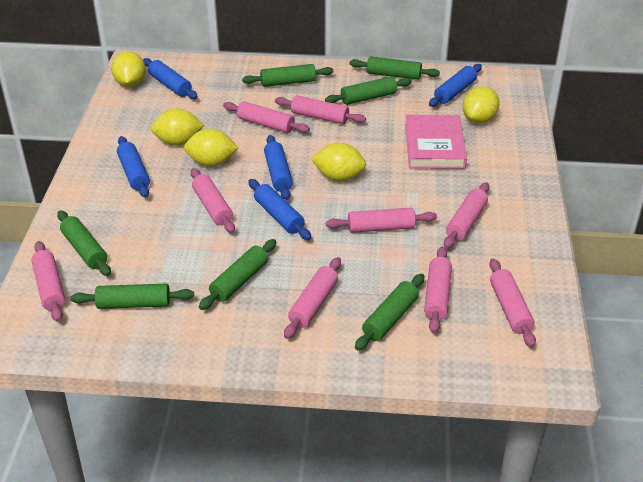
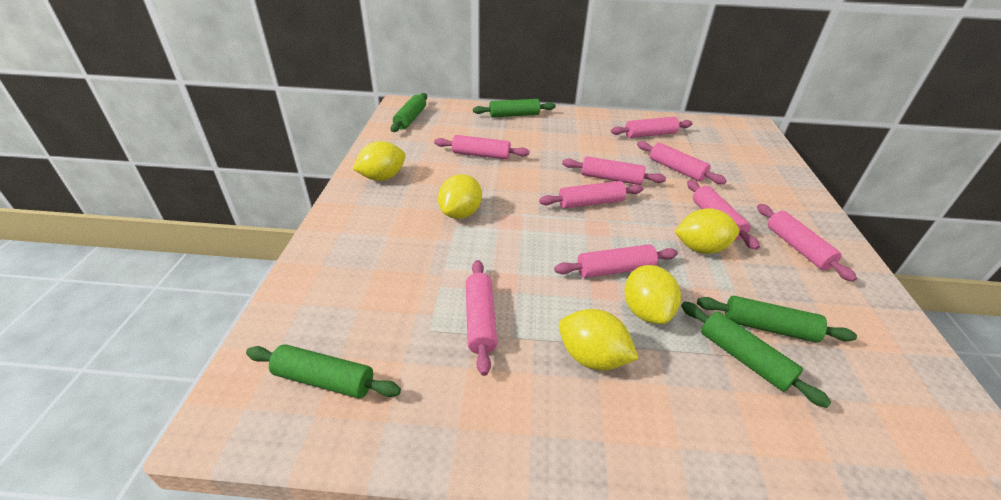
blue rolling pin: [117,136,150,198] [143,58,198,99] [248,179,312,240] [264,135,293,200] [429,64,482,107] = 5 -> none = 0
green rolling pin: [57,210,111,276] [71,284,194,309] [199,239,276,310] [242,64,333,87] [325,76,412,105] [349,56,440,80] [355,274,425,350] = 7 -> [246,344,401,399] [391,93,427,132] [473,99,556,118] [681,301,832,408] [697,296,857,342] = 5
pink book: [405,115,467,169] = 1 -> none = 0

